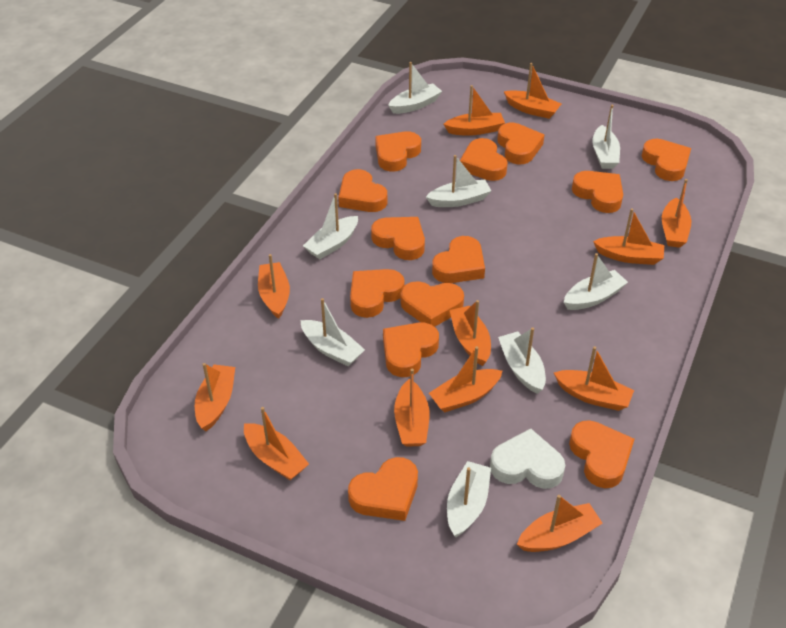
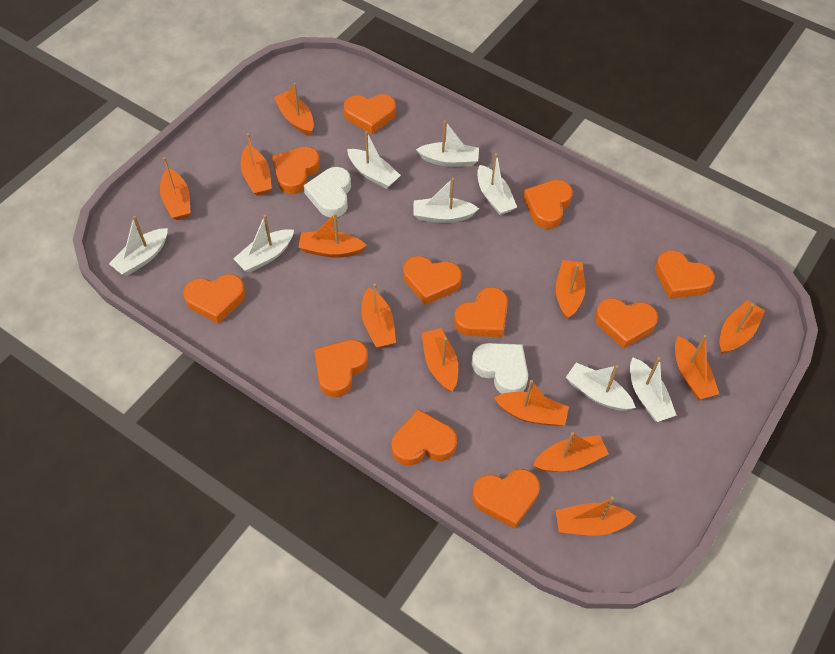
orange heart: [338,169,387,212] [348,457,418,521] [350,269,405,318] [371,217,425,260] [375,131,421,171] [383,323,439,377] [400,281,464,327] [432,236,485,283] [460,138,508,181] [497,123,544,164] [569,420,634,488] [572,171,623,213] [642,139,691,181] = 13 -> [183,274,246,324] [272,147,320,194] [314,340,368,397] [343,94,396,134] [391,409,457,466] [403,256,462,305] [454,287,508,337] [472,469,540,529] [523,180,573,229] [595,298,658,349] [655,250,715,299] = 11
white heart: [490,428,565,489] = 1 -> [303,167,351,218] [472,343,528,394] = 2

